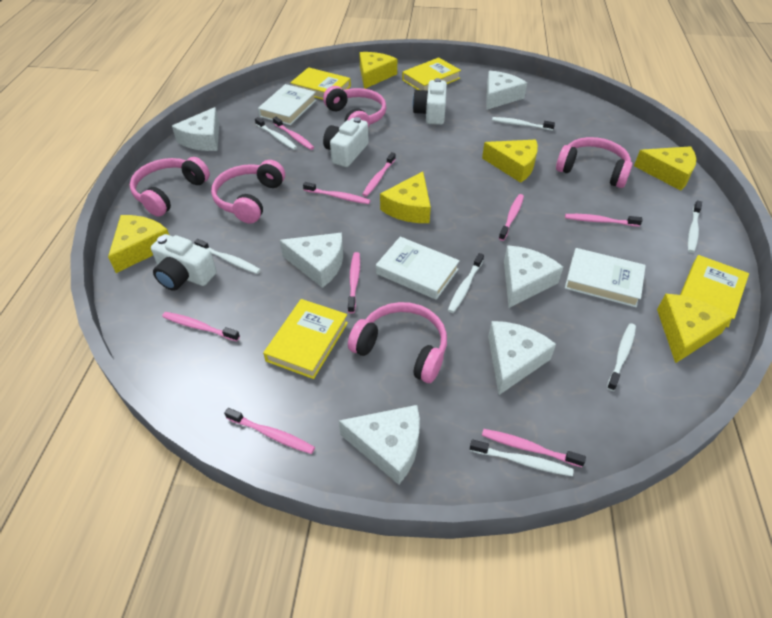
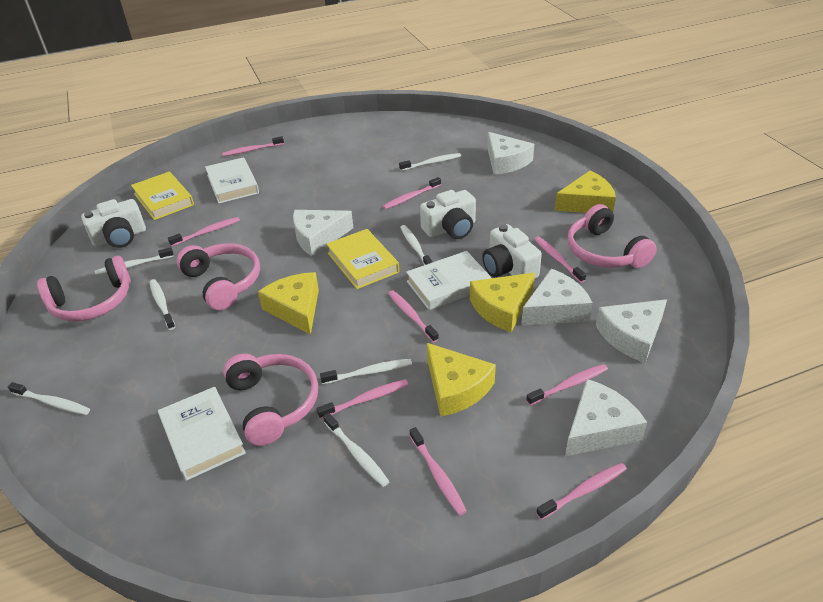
pink headphones: [130,157,210,217] [211,160,285,224] [323,86,386,127] [348,302,447,383] [556,137,633,188] = 5 -> [37,256,131,322] [177,243,260,310] [223,354,318,446] [568,204,657,268] = 4
white cheese: [172,107,219,151] [280,233,343,288] [339,405,420,485] [487,71,527,110] [488,321,556,395] [504,245,563,308] = 6 -> [293,210,353,256] [487,132,534,175] [521,269,593,326] [565,379,647,456] [596,299,667,363] = 5
yellow book: [263,299,348,379] [290,67,351,100] [402,57,461,90] [680,255,749,327] = 4 -> [131,171,194,220] [326,229,399,289] = 2
yellow cheese: [108,215,169,273] [359,52,397,89] [380,171,431,223] [482,140,538,183] [634,146,696,191] [657,294,732,363] = 6 -> [258,272,319,335] [427,343,496,416] [470,273,535,332] [554,170,616,213] = 4

